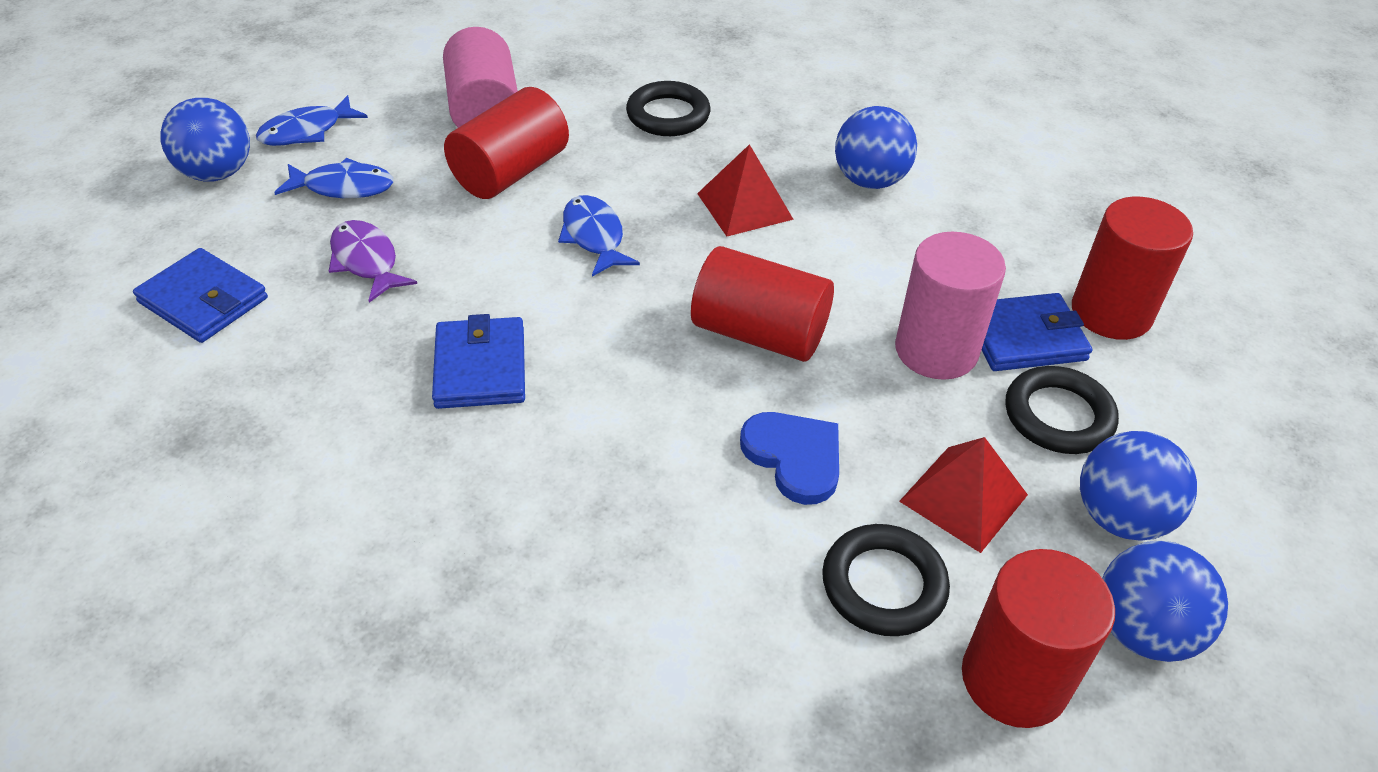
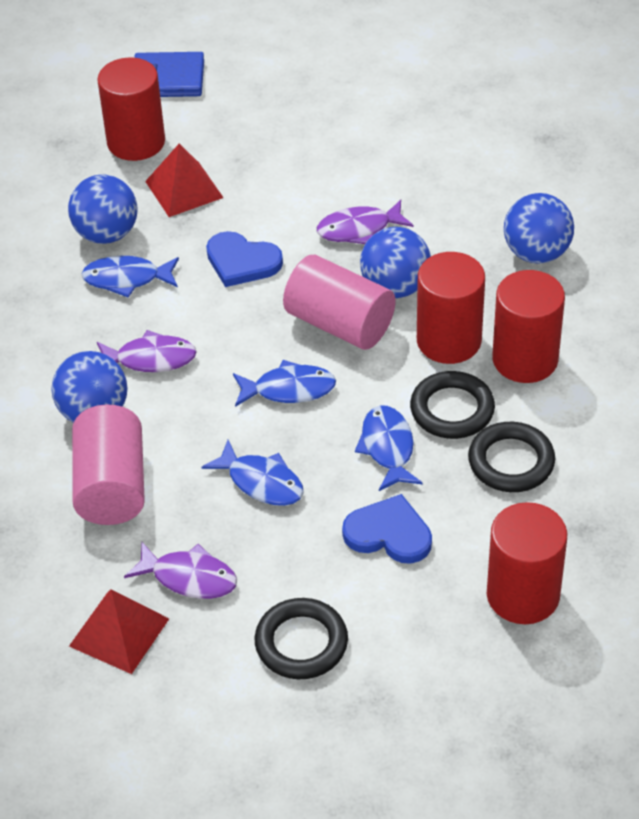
blue fish: [256,95,368,146] [274,158,393,198] [558,195,640,277] = 3 -> [82,256,179,297] [202,440,304,506] [233,360,336,407] [355,405,423,491] = 4
blue heart: [740,412,839,505] = 1 -> [206,231,283,287] [342,494,432,564] = 2
blue wallet: [133,248,268,343] [432,314,525,409] [982,293,1092,371] = 3 -> [134,52,204,97] = 1
purple fish: [329,220,417,303] = 1 -> [97,330,197,372] [124,542,237,599] [317,200,413,244] = 3

